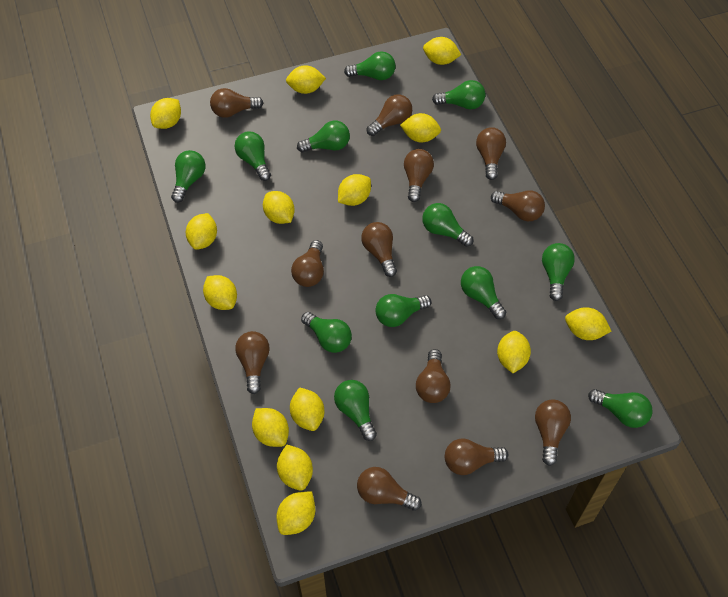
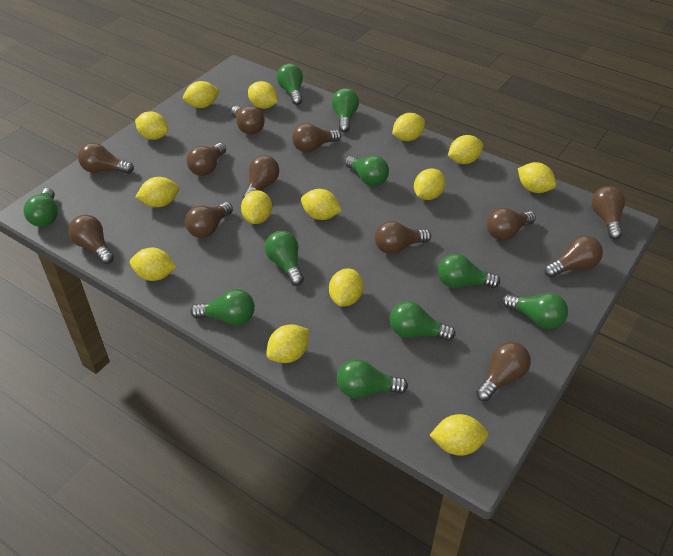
green light bulb: [171,150,206,203] [235,131,271,181] [297,121,350,153] [301,312,352,353] [334,380,377,441] [344,51,396,80] [376,294,431,327] [422,203,473,247] [432,80,485,109] [461,266,506,319] [542,243,575,301] [588,389,652,428] = 12 -> [23,188,58,227] [190,289,255,325] [265,231,304,286] [277,63,303,105] [332,88,359,132] [337,359,408,398] [345,156,389,186] [389,301,456,341] [438,254,500,288] [502,293,568,329] = 10

